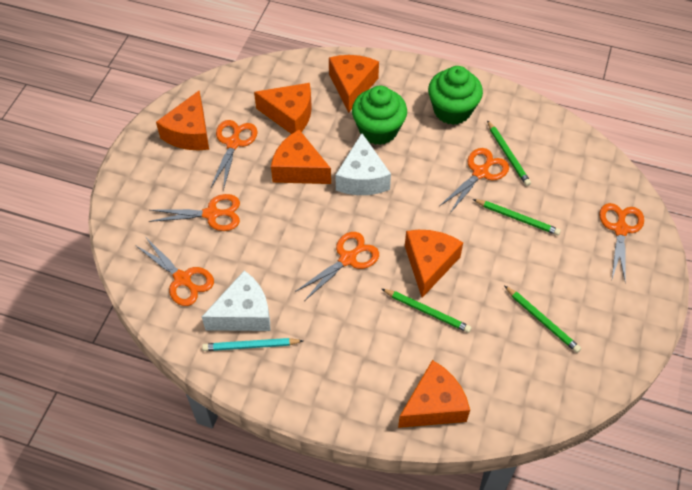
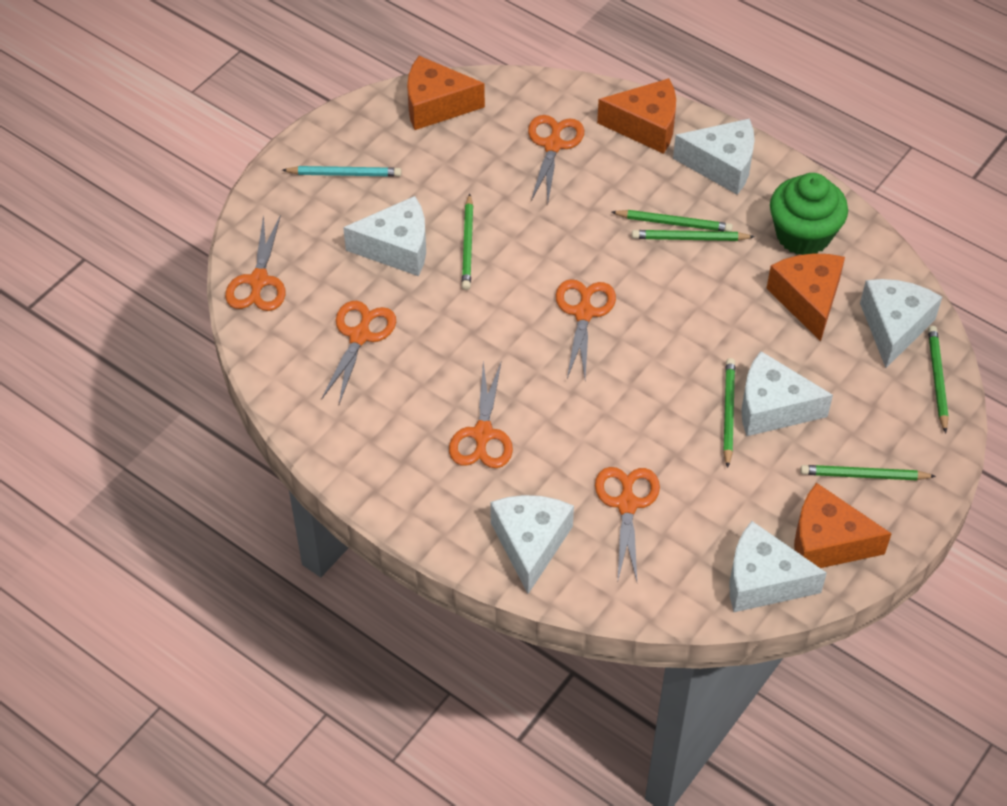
green cupcake: [352,86,407,145] [428,66,483,125] = 2 -> [770,173,848,255] = 1
green pencil: [382,289,471,333] [473,199,561,235] [487,120,531,186] [504,285,581,353] = 4 -> [462,193,473,290] [611,210,733,232] [632,230,755,241] [723,358,735,468] [800,465,936,480] [928,326,949,433] = 6
orange cheese: [156,91,209,151] [254,83,312,134] [271,130,331,184] [329,55,379,113] [398,360,470,428] [405,230,463,298] = 6 -> [407,56,485,130] [597,78,676,154] [766,253,845,342] [794,483,892,568] = 4
white cheese: [202,270,271,331] [336,133,391,195] = 2 -> [343,196,426,276] [490,495,574,594] [673,118,755,195] [729,521,827,612] [741,351,833,436] [860,279,942,368] = 6

